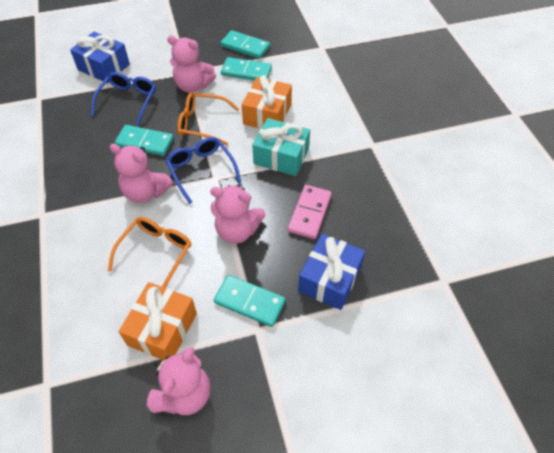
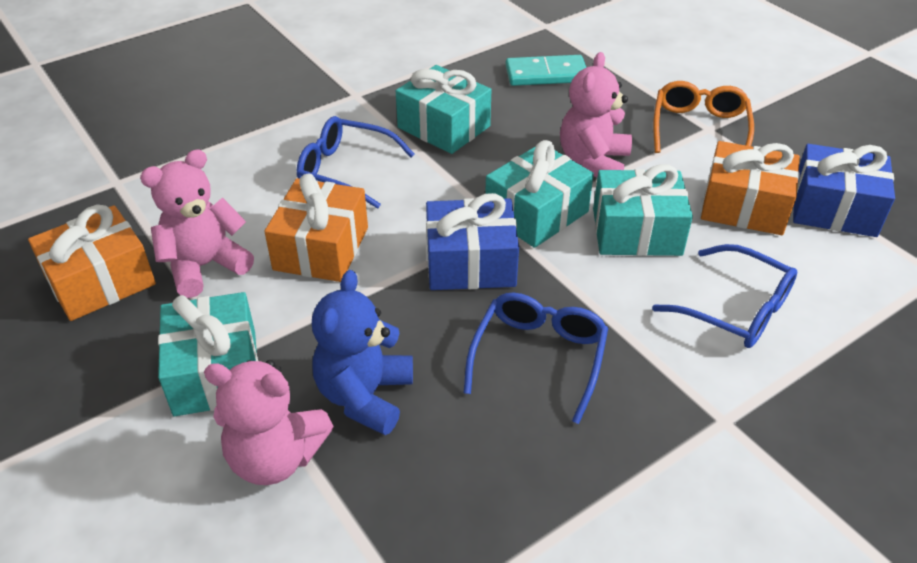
blue glasses: [91,72,156,126] [166,137,241,204] = 2 -> [297,116,415,209] [463,293,608,424] [652,244,797,348] = 3
blue teddy bear: none = 0 -> [312,270,413,435] = 1
orange gift: [119,282,197,360] [242,75,292,129] = 2 -> [28,205,156,321] [264,174,368,282] [701,141,800,235] = 3
orange glasses: [108,217,191,288] [177,92,239,146] = 2 -> [653,81,754,153] = 1
pink domino: [288,185,332,239] = 1 -> none = 0
pink teddy bear: [109,144,173,203] [147,347,211,415] [167,35,216,93] [210,185,266,244] = 4 -> [140,149,254,298] [204,360,334,485] [560,52,632,177] = 3
turquoise domino: [115,125,174,156] [214,275,285,327] [221,30,270,59] [221,57,272,81] = 4 -> [506,55,586,86] = 1
turquoise gift: [252,118,310,176] = 1 -> [158,292,258,416] [396,65,491,154] [485,140,594,248] [593,164,693,256] = 4

